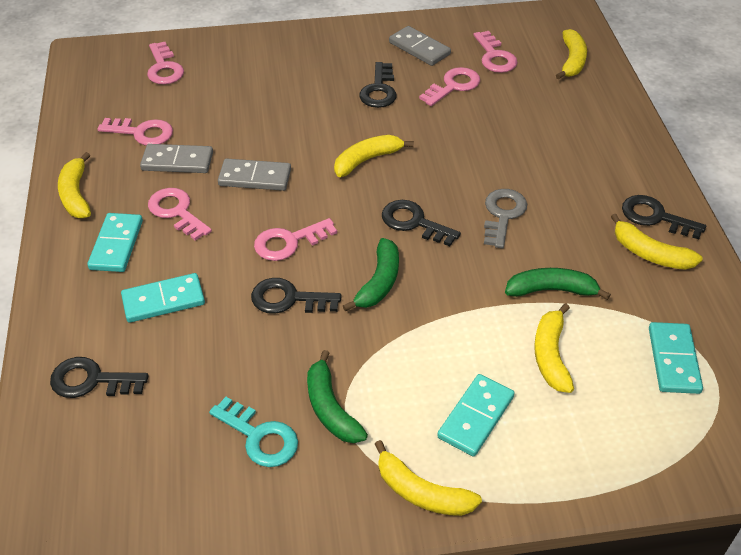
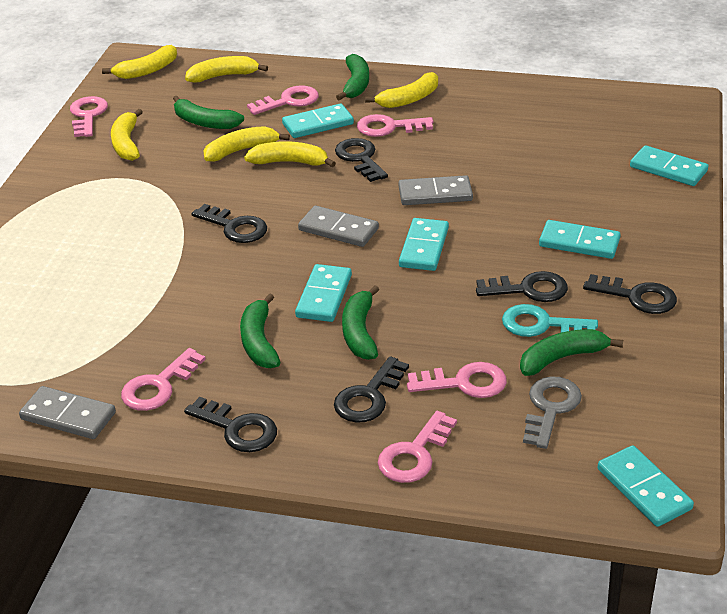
black key: [50,357,149,398] [251,278,342,314] [359,62,397,108] [382,200,461,246] [622,195,706,239] = 5 -> [184,397,277,452] [191,204,267,243] [334,356,409,423] [335,138,388,182] [476,271,568,302] [583,274,677,314] = 6
green banana: [307,350,368,443] [343,238,399,312] [505,268,611,300] = 3 -> [173,96,244,129] [240,293,280,368] [336,54,369,101] [342,285,379,360] [520,329,623,376] = 5
turquoise domino: [87,213,143,272] [121,273,205,323] [437,374,514,457] [649,322,703,394] = 4 -> [282,104,354,138] [295,264,352,322] [399,218,449,271] [539,220,621,259] [598,445,694,527] [630,145,708,186] = 6

